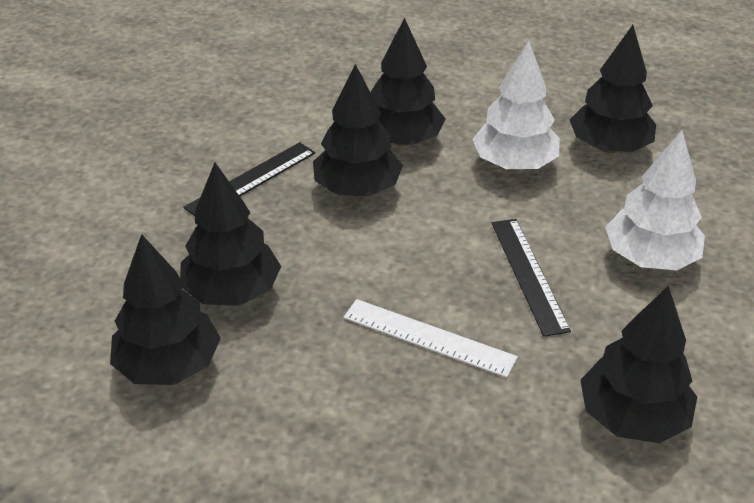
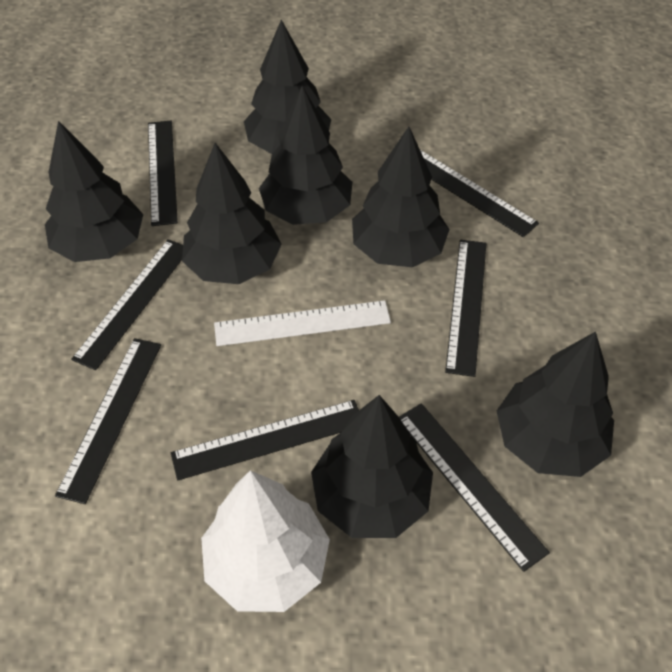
black ruler: [184,142,315,216] [492,219,571,337] = 2 -> [55,338,161,504] [71,239,183,370] [148,120,178,226] [171,400,359,480] [399,403,550,572] [420,150,539,237] [445,240,487,377] = 7
black tree: [110,234,221,385] [180,162,281,306] [313,64,403,196] [370,17,446,146] [570,25,656,153] [580,286,697,443] = 6 -> [45,121,143,262] [182,143,282,284] [244,20,331,154] [259,86,352,225] [311,395,433,538] [352,127,450,268] [497,331,614,477] = 7
white tree: [472,40,560,170] [605,130,705,270] = 2 -> [201,470,330,612] = 1

